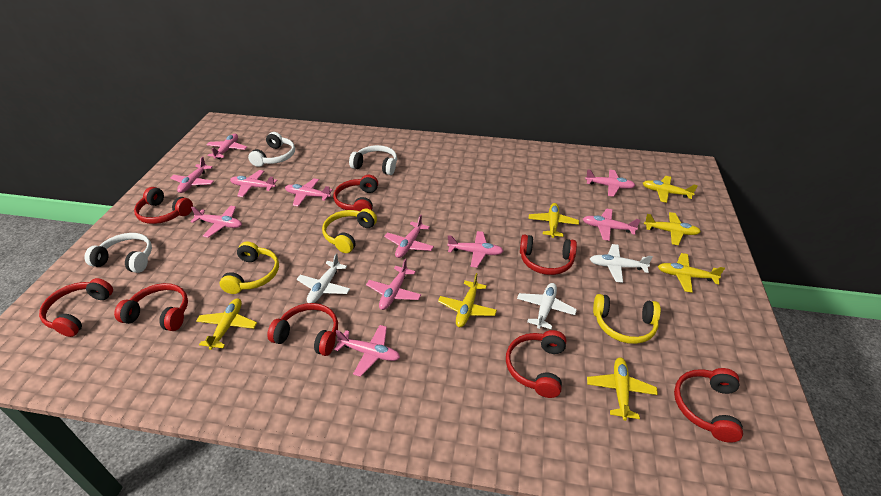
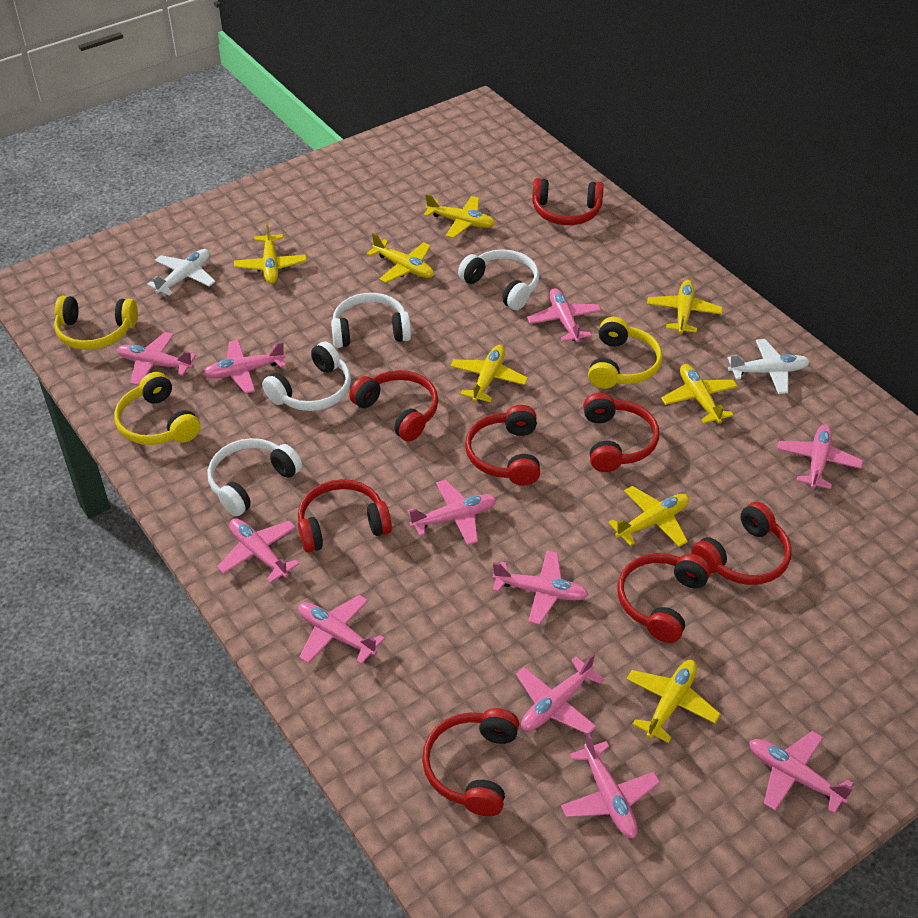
white headphones: [84,233,152,273] [248,132,295,167] [349,145,397,175] = 3 -> [207,438,302,516] [262,341,351,411] [331,293,411,348] [458,249,539,310] = 4
white plane: [297,253,350,303] [517,283,577,329] [590,244,653,283] = 3 -> [147,249,215,296] [728,339,810,394] = 2
yellow plane: [196,298,257,350] [438,273,497,327] [528,203,579,238] [587,357,658,421] [643,176,698,203] [644,212,701,245] [658,253,725,293] = 7 -> [234,222,307,284] [366,233,434,283] [423,194,495,238] [450,345,528,402] [608,486,689,547] [626,660,720,743] [647,280,723,334] [661,364,738,423] = 8

